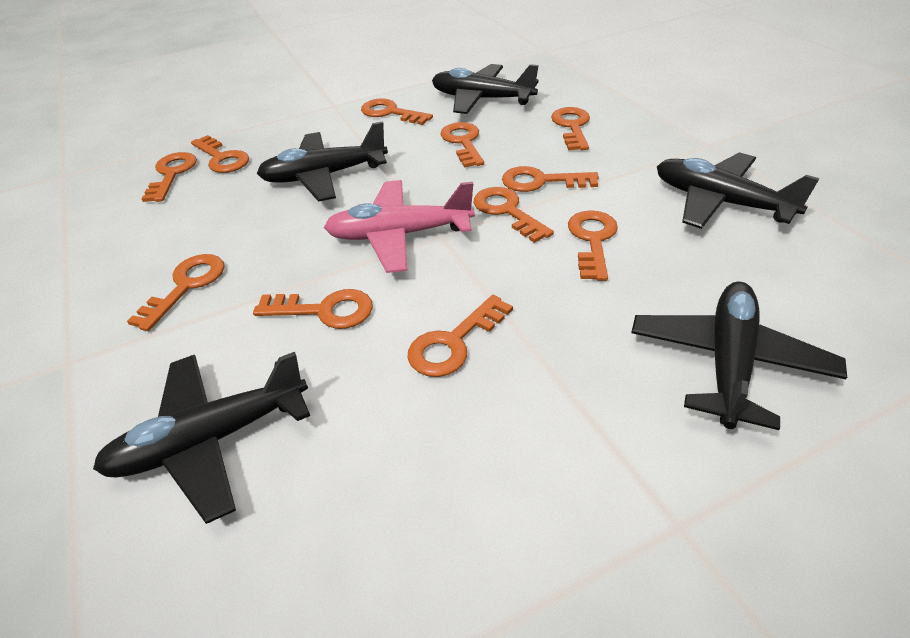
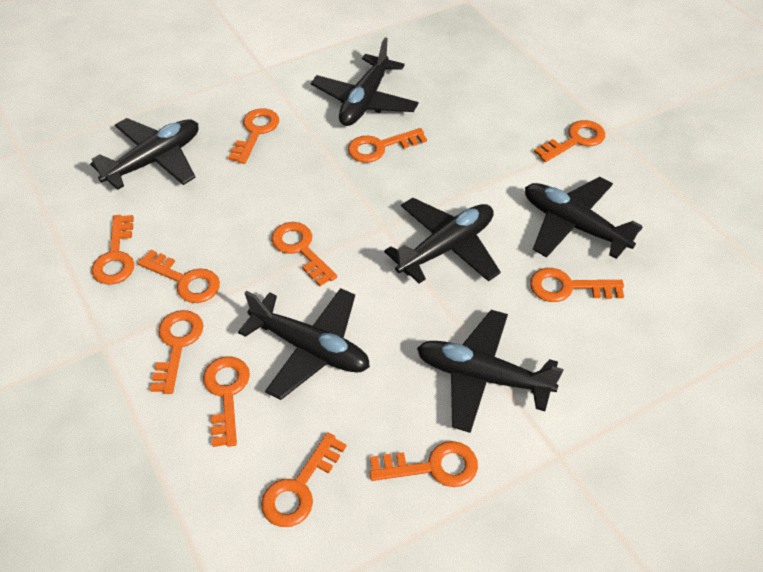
black plane: [93,352,310,524] [257,121,388,202] [432,64,539,114] [631,282,847,430] [657,152,820,229] = 5 -> [90,118,199,190] [238,288,370,400] [311,37,419,126] [384,198,501,284] [417,310,564,433] [525,177,642,259] = 6
pink plane: [324,180,475,273] = 1 -> none = 0

